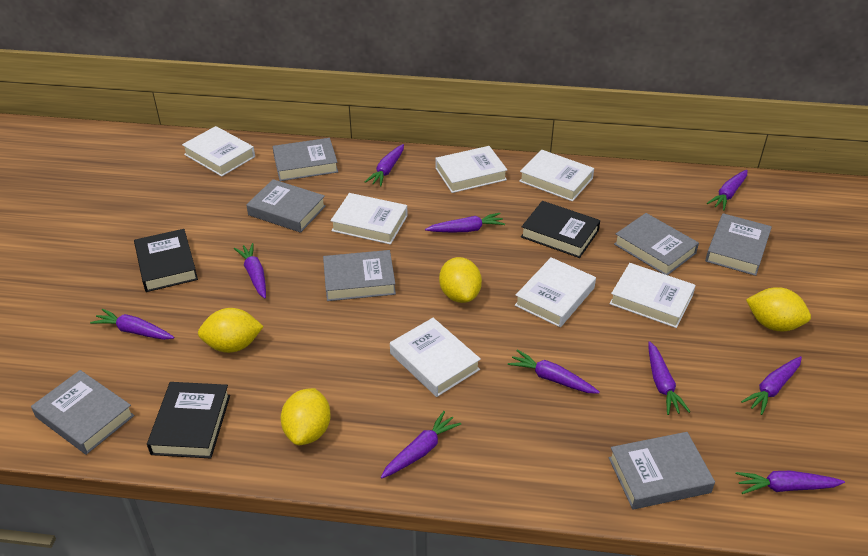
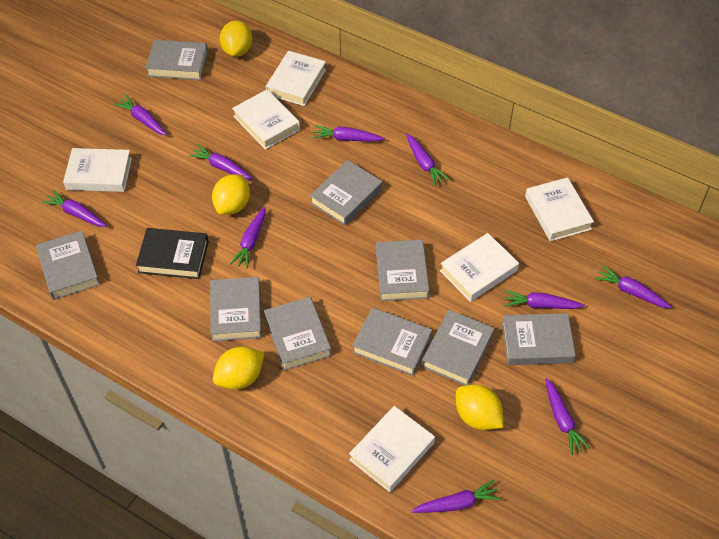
black book: [134,229,198,292] [147,382,230,459] [521,201,600,258] = 3 -> [136,228,209,279] = 1
grey book: [31,370,134,455] [246,179,326,233] [273,138,338,181] [323,250,396,301] [609,432,715,509] [614,213,699,275] [705,213,772,276] = 7 -> [36,231,100,300] [146,40,208,80] [210,277,262,341] [264,297,332,370] [310,160,382,225] [352,307,432,376] [376,240,430,301] [422,310,494,385] [502,313,576,365] = 9
white book: [182,126,255,177] [331,193,408,245] [390,318,481,397] [435,146,507,193] [515,257,596,327] [519,150,594,202] [609,263,696,328] = 7 -> [63,148,132,192] [232,90,300,150] [266,51,326,106] [349,406,435,492] [440,233,519,302] [525,177,594,241] = 6

